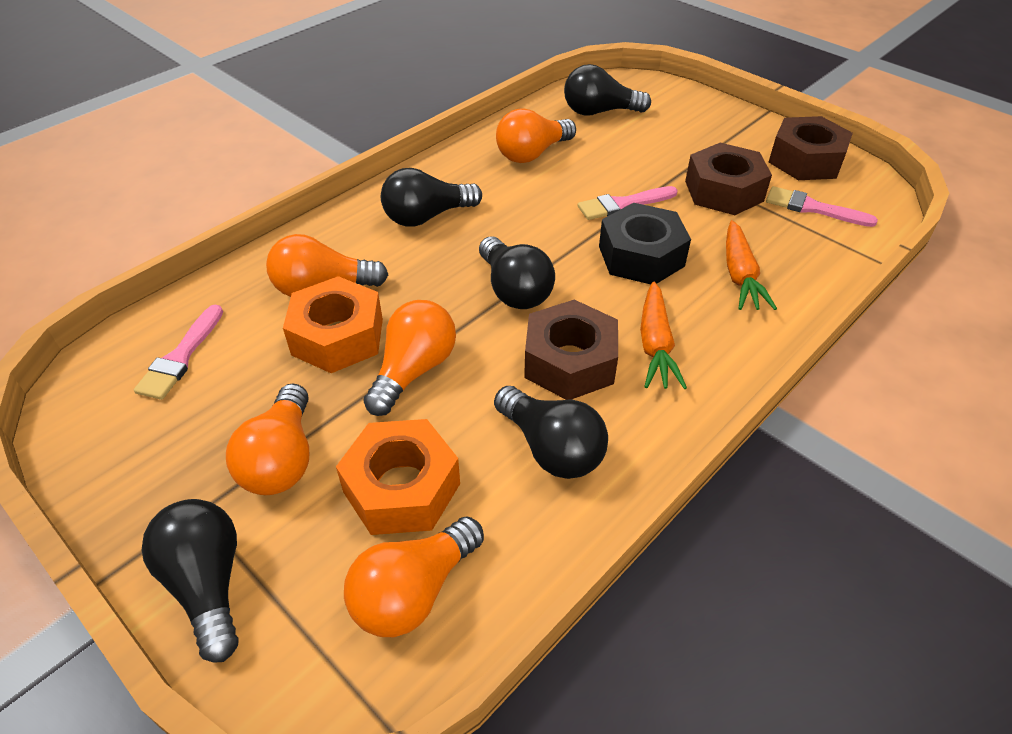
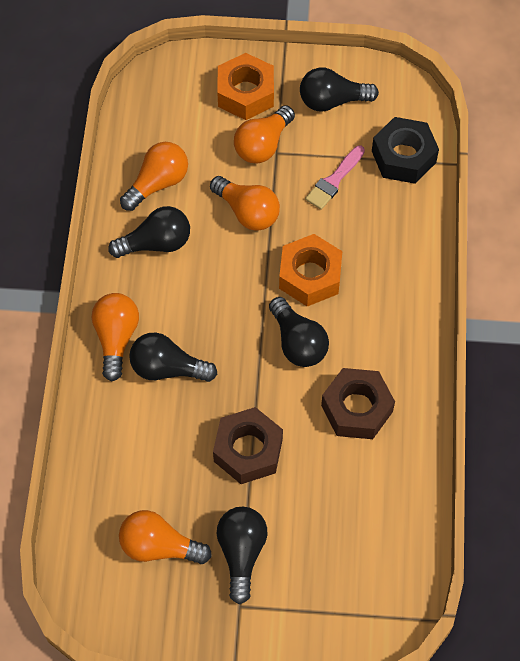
brown nut: [524,300,618,400] [685,143,772,215] [769,116,853,180] = 3 -> [213,407,283,484] [321,368,395,439] = 2
orange carrot: [640,282,687,389] [726,220,777,310] = 2 -> none = 0
pink brush: [134,305,223,400] [578,186,678,220] [766,186,878,227] = 3 -> [305,145,365,210] = 1

